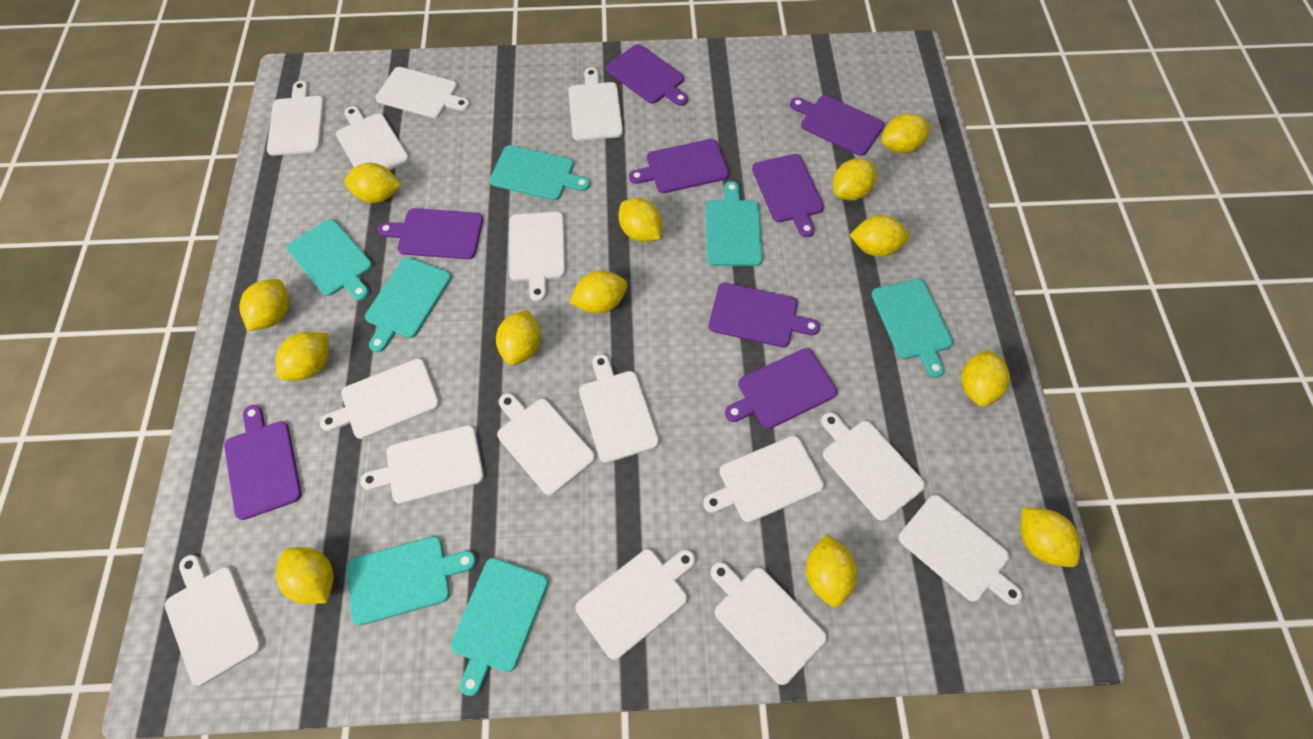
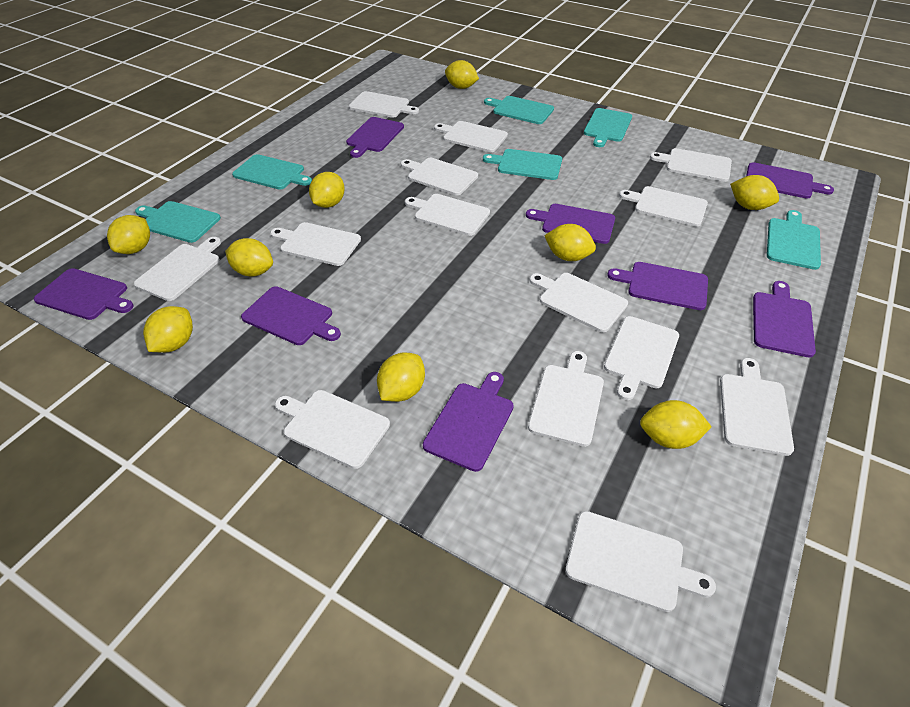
turquoise cutting board: [287,219,372,301] [346,536,476,626] [365,257,451,353] [451,558,548,696] [489,145,590,200] [706,181,763,266] [871,279,953,378] = 7 -> [135,201,221,243] [232,154,312,189] [483,149,562,180] [484,96,554,124] [584,108,632,147] [767,210,821,270] = 6
white cutting board: [165,555,262,686] [267,81,324,156] [320,358,440,439] [336,106,409,170] [360,425,484,504] [376,67,470,118] [497,393,595,495] [509,212,566,301] [568,68,623,141] [575,549,696,660] [579,354,659,463] [703,436,824,523] [711,562,827,685] [821,412,926,521] [898,495,1023,605] = 15 -> [134,237,221,301] [270,222,361,266] [275,390,390,469] [349,91,419,118] [401,158,478,195] [405,194,490,236] [434,121,508,152] [528,351,604,447] [529,273,628,332] [565,511,716,612] [604,316,679,400] [619,186,708,227] [650,148,732,182] [720,358,794,456] = 14
yellow lemon: [239,279,289,331] [276,332,329,381] [276,547,334,604] [344,163,401,203] [496,310,541,365] [569,271,627,314] [619,198,662,242] [806,534,858,607] [833,158,877,201] [850,215,909,257] [881,113,931,153] [961,349,1010,407] [1021,507,1080,567] = 13 -> [107,215,150,254] [143,306,193,353] [225,238,273,276] [309,172,345,208] [377,352,425,402] [445,60,479,89] [544,224,596,261] [640,400,712,449] [730,175,779,210] = 9

